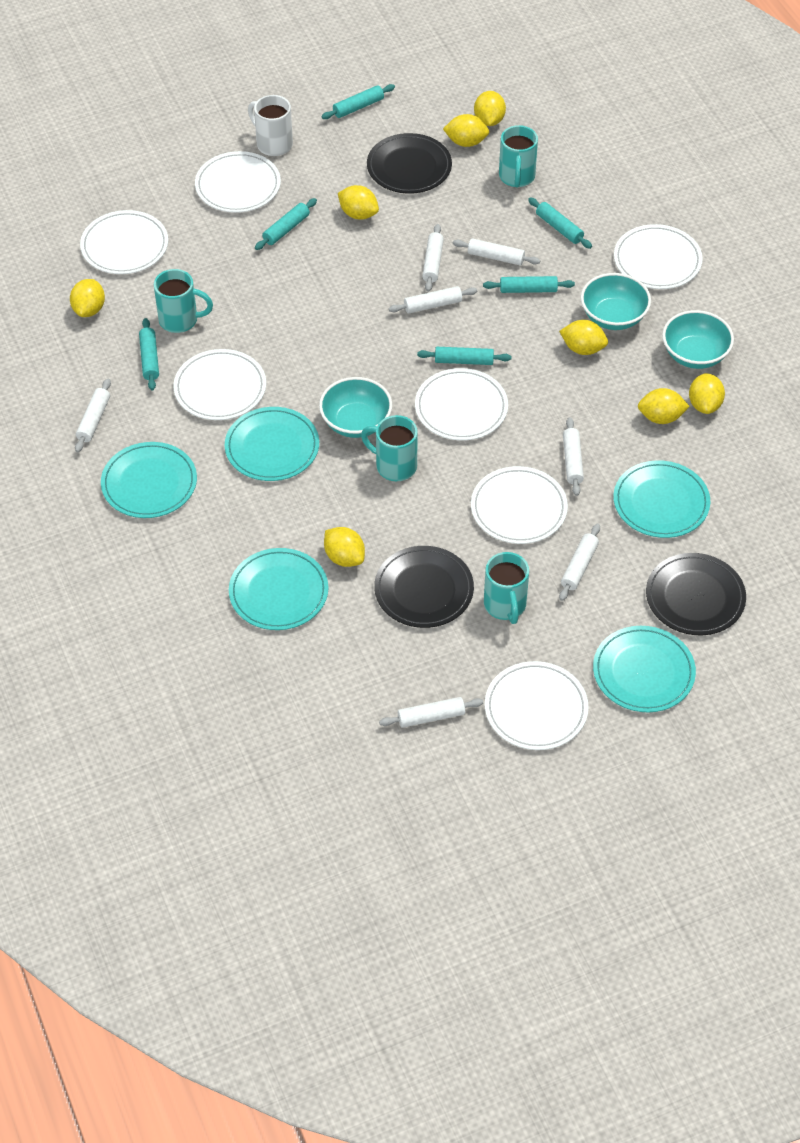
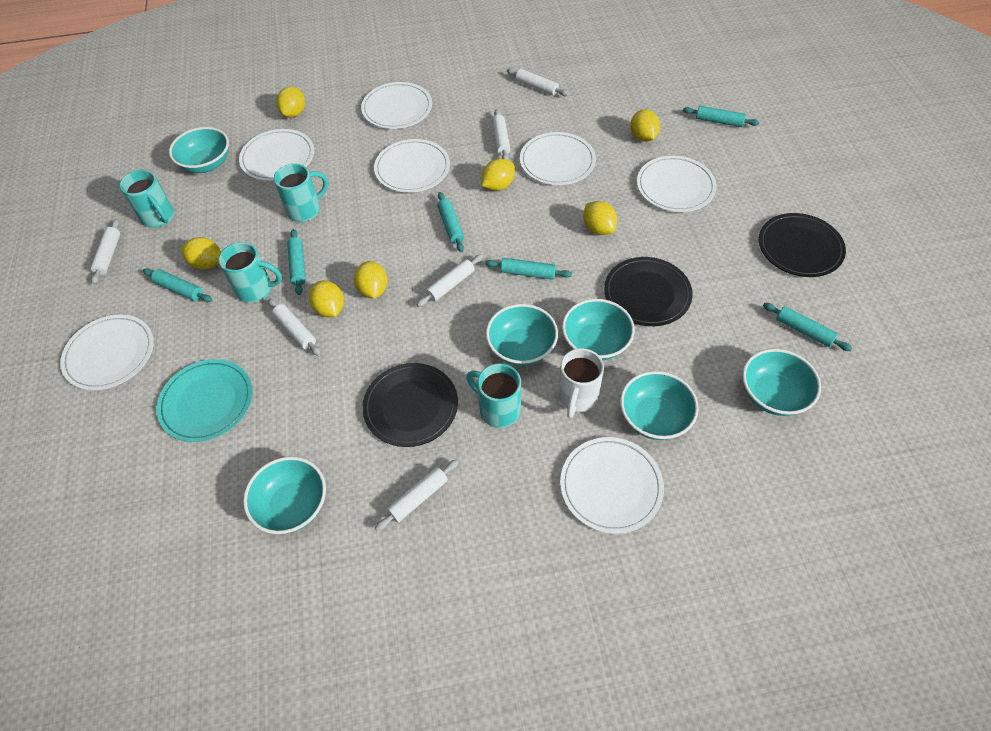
turquoise bowl: [319,377,392,438] [581,273,651,330] [662,310,734,369] = 3 -> [169,127,229,173] [243,457,326,534] [486,304,558,366] [562,299,635,360] [620,371,699,440] [742,349,821,416] = 6
turquoise plate: [101,442,197,518] [225,407,319,481] [229,548,329,630] [593,626,696,712] [613,460,710,538] = 5 -> [156,359,253,442] = 1
white rolling pin: [75,378,111,452] [379,697,483,728] [389,286,477,314] [422,224,444,292] [453,238,540,265] [559,523,600,601] [563,417,584,496] = 7 -> [90,219,120,285] [268,299,321,356] [375,460,459,531] [416,255,483,307] [492,109,510,160] [507,68,569,96] = 6
yellow lemon: [70,279,105,317] [324,527,365,567] [338,185,379,220] [443,114,489,147] [474,91,506,126] [559,320,608,355] [638,388,690,424] [689,373,725,414] = 8 -> [181,237,221,270] [276,87,305,117] [309,280,344,317] [354,261,387,299] [482,159,515,191] [583,201,617,235] [630,110,660,142] = 7

